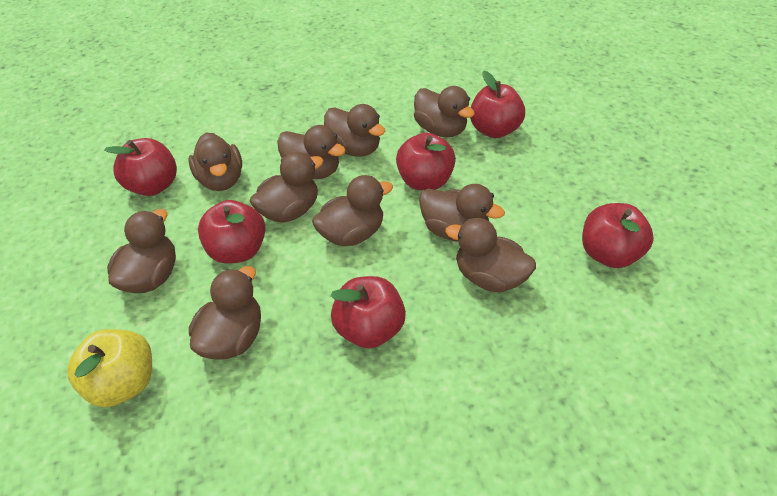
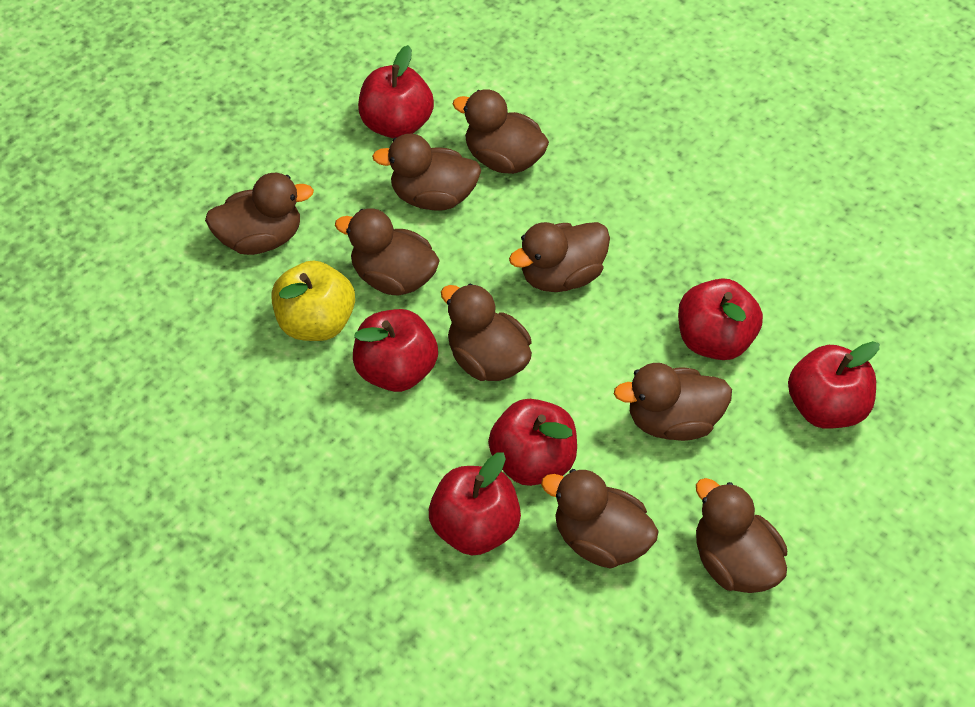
brown duck: [107,209,176,293] [188,132,242,191] [189,266,261,360] [250,152,324,223] [277,125,346,179] [312,175,393,246] [324,104,385,157] [414,86,475,137] [419,184,505,241] [446,218,536,293] = 10 -> [205,173,314,255] [335,208,440,295] [372,134,481,211] [441,284,532,381] [453,89,549,174] [509,222,610,292] [541,469,659,569] [614,363,732,441] [696,478,787,593] = 9

